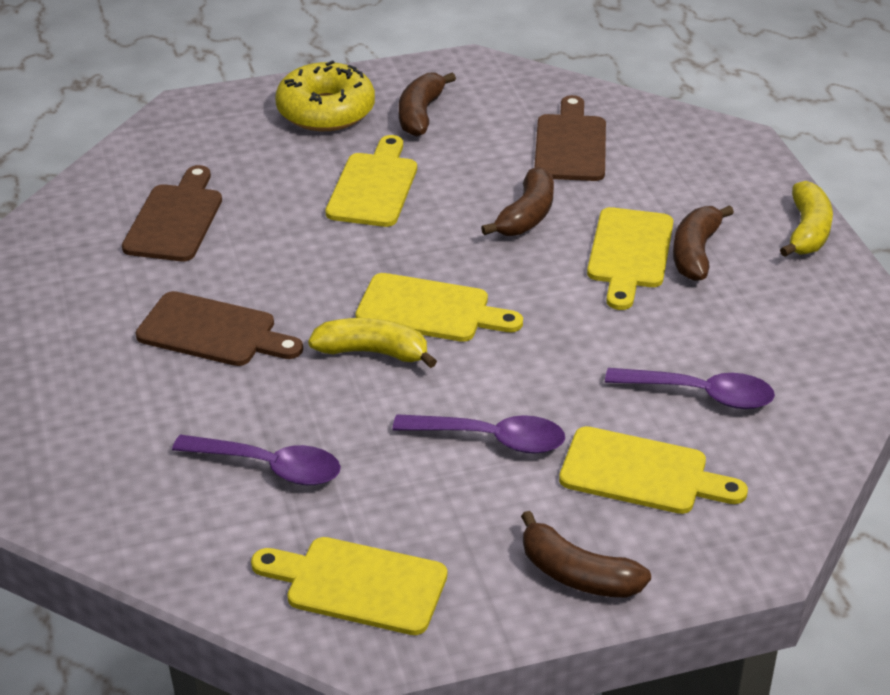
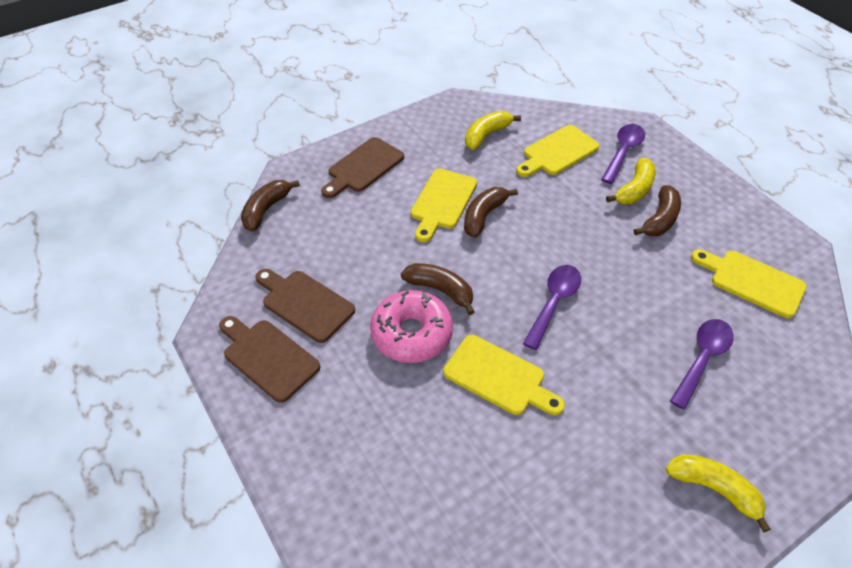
pink donut: none = 0 -> [370,290,453,363] = 1
yellow banana: [308,318,437,368] [780,181,833,257] = 2 -> [465,111,521,150] [606,158,656,204] [665,454,771,533] = 3
yellow cutting board: [251,537,447,635] [326,135,417,227] [355,273,523,342] [559,426,748,514] [587,207,673,310] = 5 -> [411,169,477,242] [443,335,565,415] [516,125,599,177] [691,249,807,318] = 4
yellow donut: [275,60,375,131] = 1 -> none = 0

